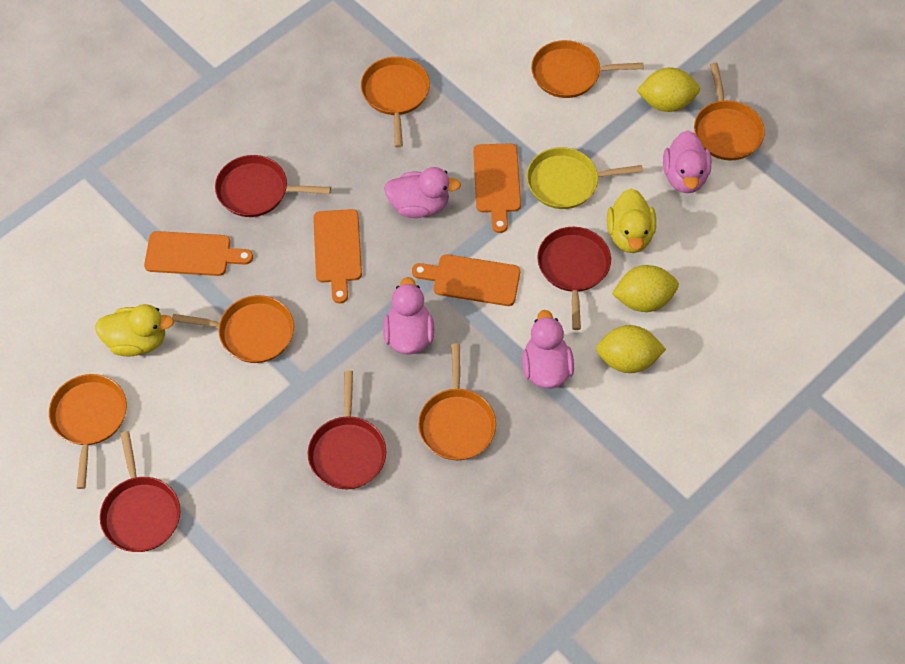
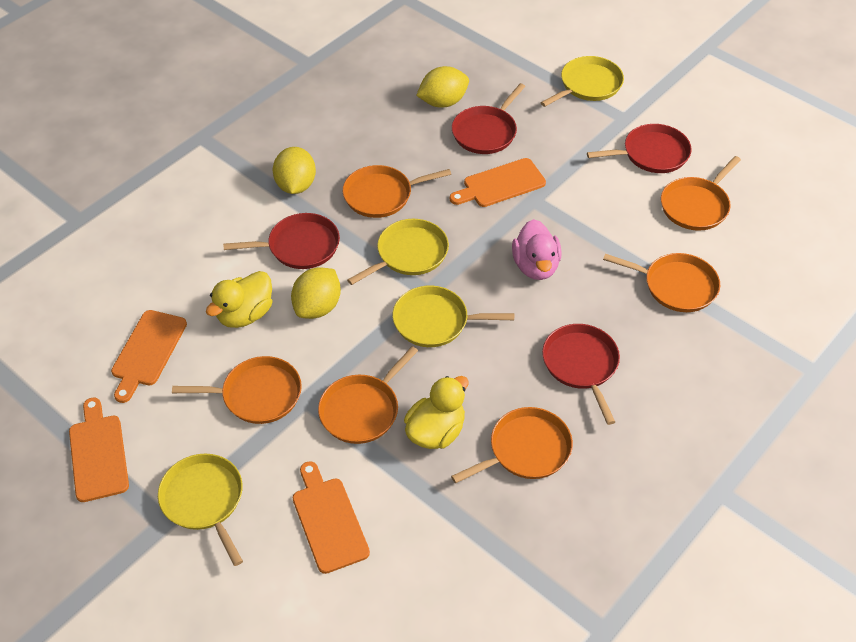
pink duck: [383,277,434,354] [384,167,461,218] [522,310,574,389] [663,131,711,193] = 4 -> [512,219,562,280] = 1
yellow pan: [527,147,643,209] = 1 -> [158,454,243,566] [347,219,449,285] [393,286,514,347] [541,56,624,107] = 4

